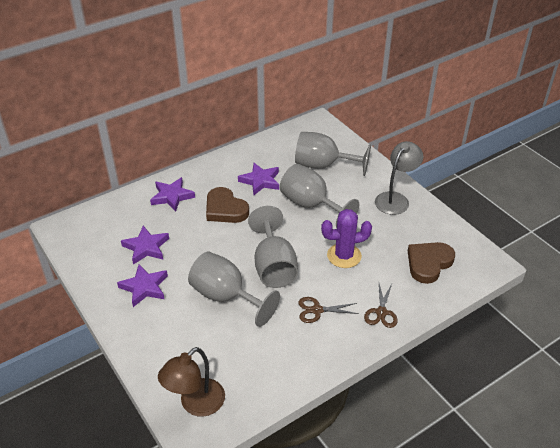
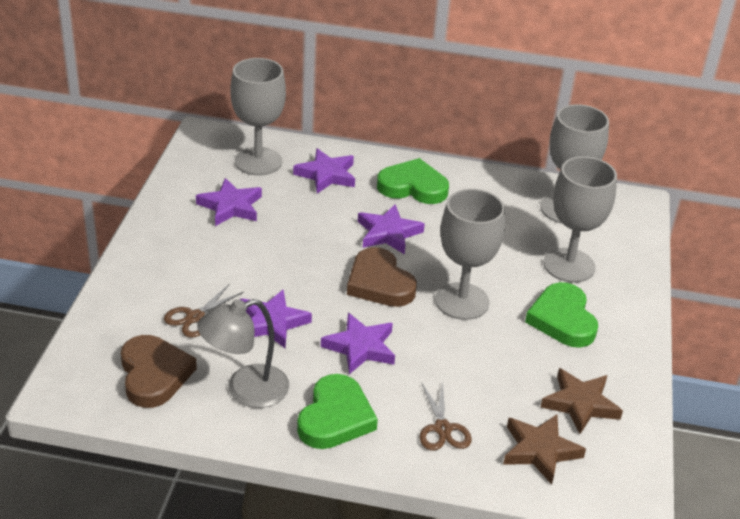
brown lamp: [158,347,225,417] = 1 -> none = 0
brown star: none = 0 -> [503,415,586,485] [541,368,623,434] = 2
green heart: none = 0 -> [297,374,378,449] [377,158,449,204] [525,282,598,348] = 3
purple cactus: [321,209,372,268] = 1 -> none = 0
purple star: [117,264,168,307] [121,226,169,265] [150,177,195,212] [238,163,279,195] = 4 -> [196,178,262,226] [240,289,312,348] [293,148,355,193] [321,313,395,374] [358,204,425,255] = 5

